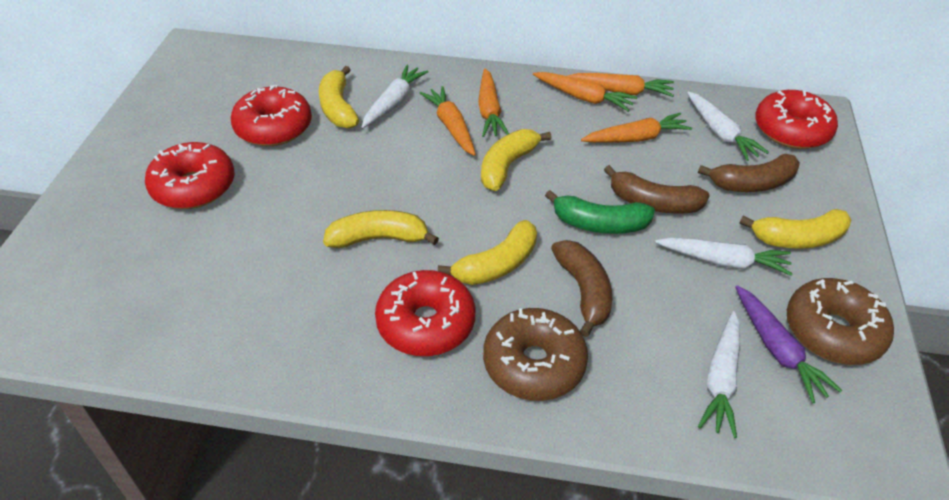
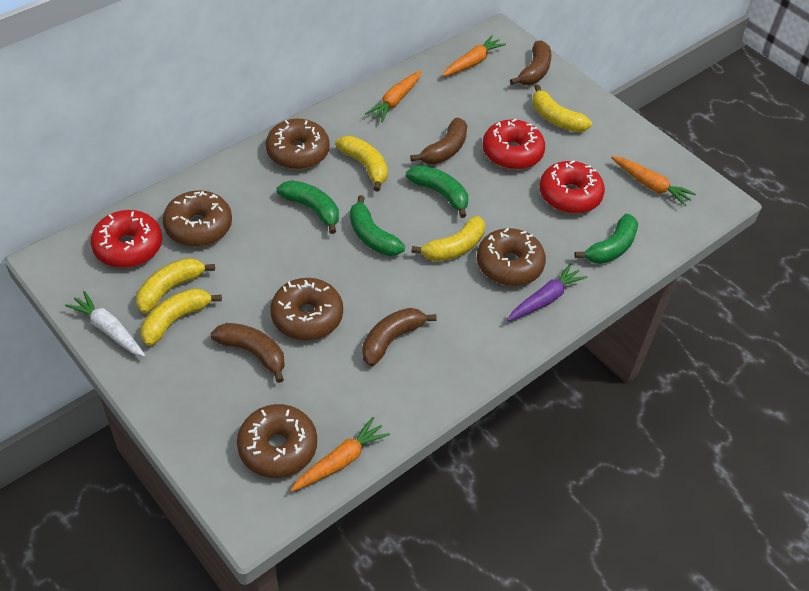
brown banana: [551,240,612,337] [604,165,710,214] [698,154,800,192] = 3 -> [210,323,285,383] [362,308,437,366] [410,118,467,164] [510,40,552,85] = 4
brown donut: [483,308,588,401] [787,278,894,365] = 2 -> [163,190,232,247] [237,404,317,478] [266,119,330,169] [270,278,343,340] [477,228,546,286] = 5
green banana: [545,190,655,234] = 1 -> [276,180,339,234] [350,195,405,256] [406,165,468,218] [574,214,638,264] = 4
orange carrot: [420,86,476,156] [478,68,509,137] [533,72,637,112] [567,73,674,97] [581,113,692,143] = 5 -> [290,417,390,492] [365,70,422,122] [442,35,506,77] [611,156,696,207] = 4
red donut: [145,142,234,209] [231,85,312,146] [375,270,475,356] [755,90,838,149] = 4 -> [91,210,162,268] [482,119,545,170] [540,160,605,214] = 3
white carrot: [362,65,429,128] [655,237,793,276] [687,92,769,161] [698,311,740,438] = 4 -> [65,291,146,357] = 1

